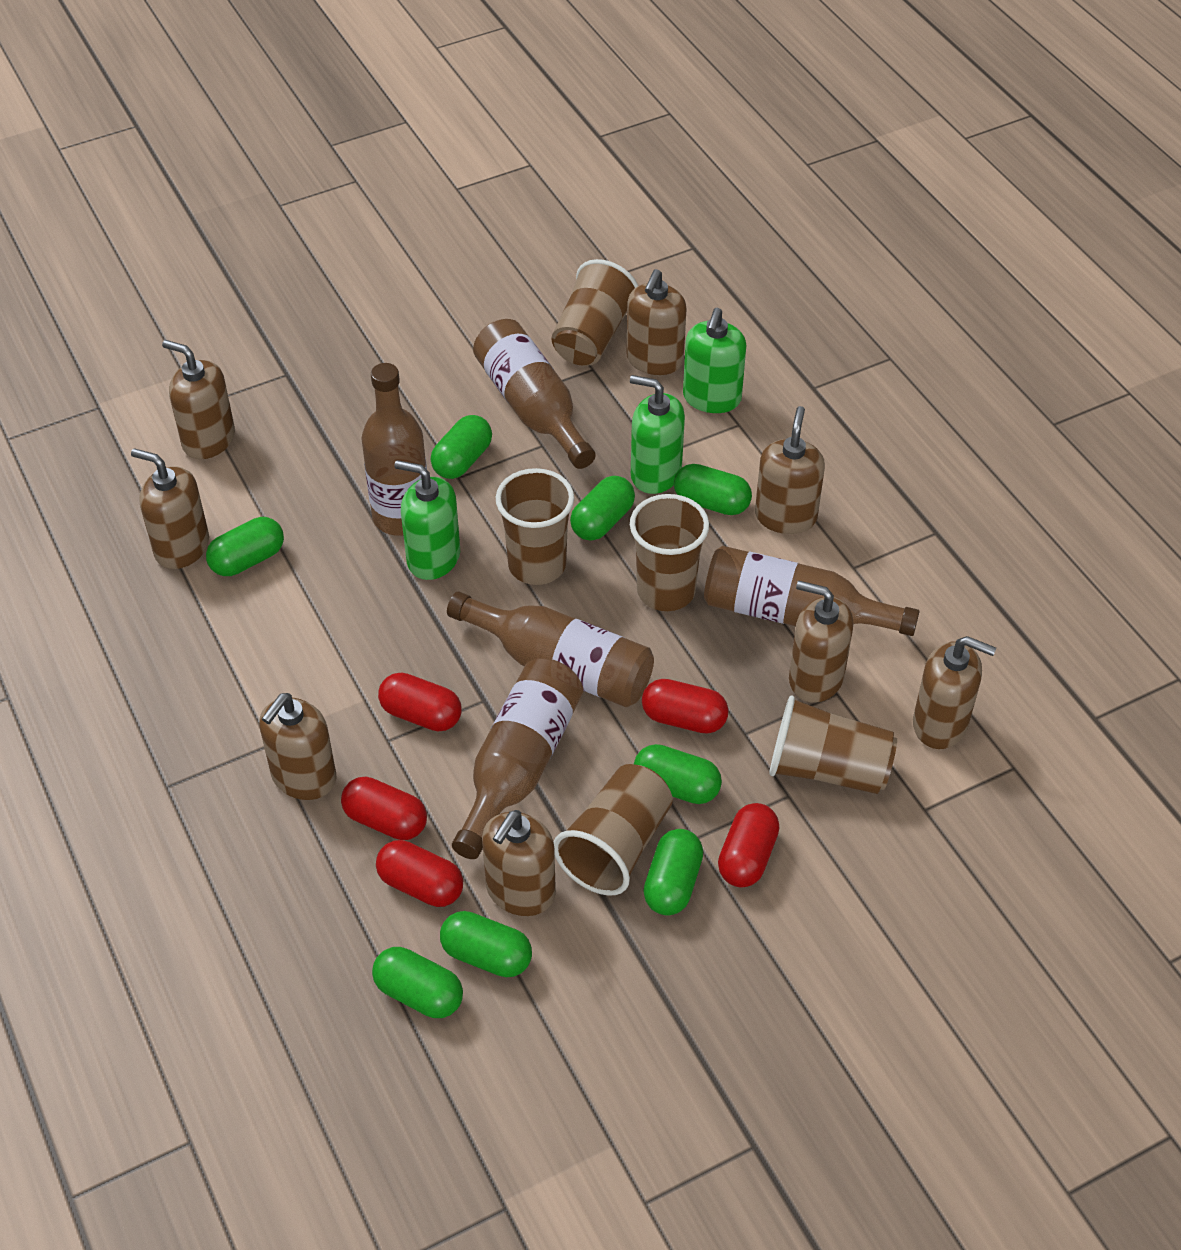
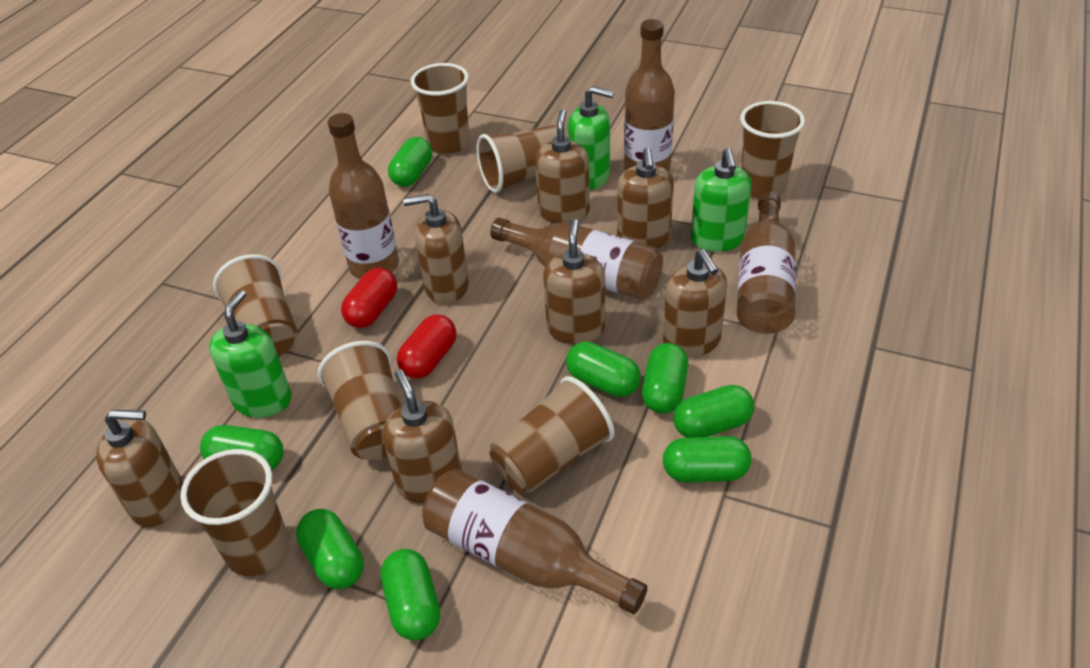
brown cup: [496,468,574,585] [551,259,638,366] [554,764,673,895] [630,494,709,611] [769,696,897,794] = 5 -> [180,449,289,576] [213,254,298,356] [318,341,402,460] [411,63,470,155] [477,125,565,193] [490,376,615,494] [740,101,805,199] = 7
brown soap dispenser: [131,448,209,569] [162,340,235,459] [259,693,336,800] [482,810,556,916] [626,269,686,375] [755,406,825,534] [789,581,853,703] [913,636,996,749] = 8 -> [96,410,183,527] [383,369,462,503] [403,194,469,304] [535,109,590,223] [543,219,605,344] [617,147,674,248] [663,249,727,358] = 7
red capsule: [341,777,427,840] [376,840,463,907] [378,672,461,732] [642,679,729,734] [718,803,780,888] = 5 -> [341,268,397,328] [397,314,457,379] = 2

